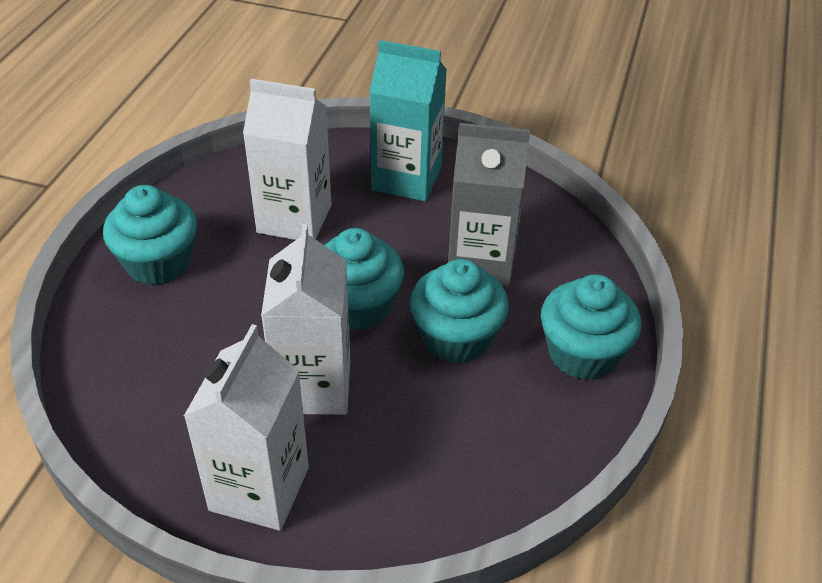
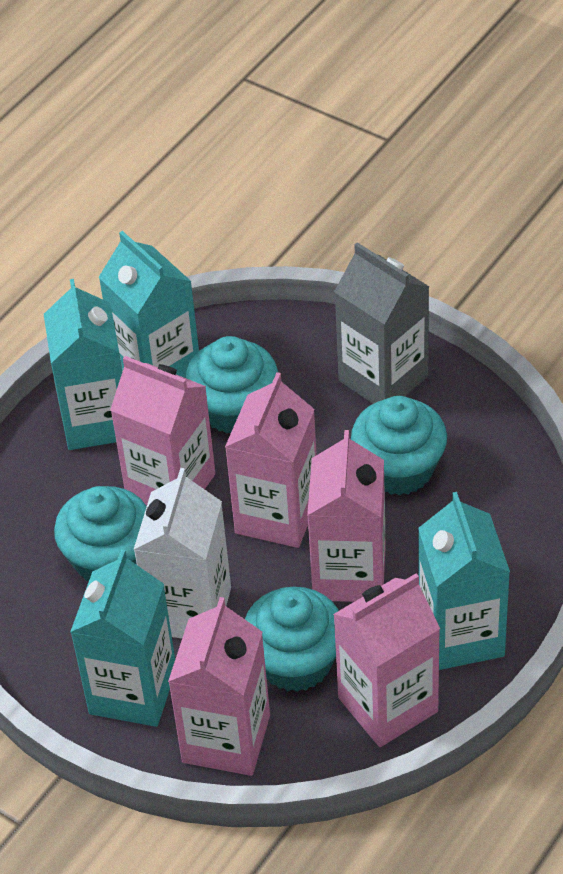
pink carton: none = 0 -> [110,356,216,506] [168,597,270,776] [225,372,317,548] [307,430,386,602] [333,574,440,747] = 5
turquoise carton: [369,40,447,201] = 1 -> [44,279,123,450] [70,549,175,727] [99,231,199,378] [418,492,510,670] = 4
white carton: [184,324,309,531] [243,79,332,240] [261,224,350,415] = 3 -> [134,468,231,639] = 1

